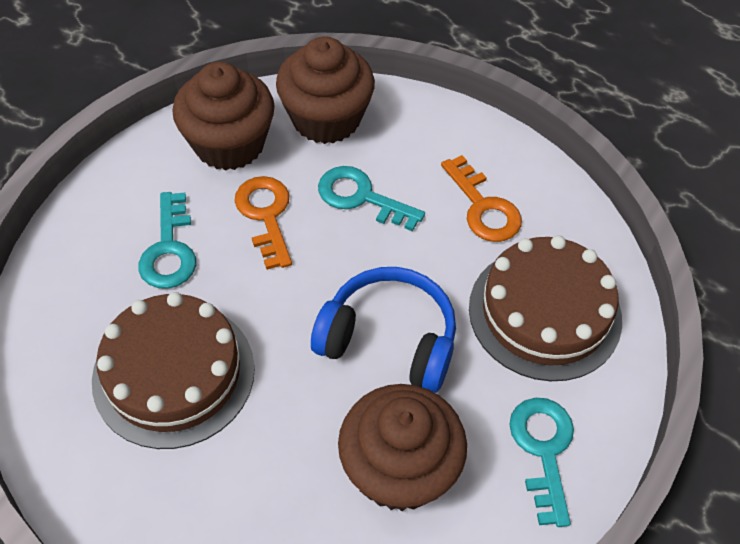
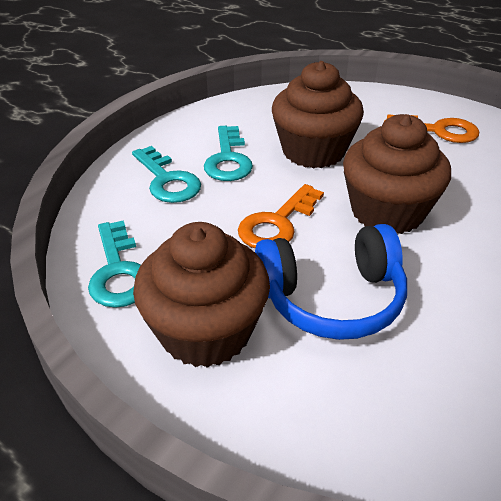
brown cake: [92,292,255,449] [469,235,622,381] = 2 -> none = 0

